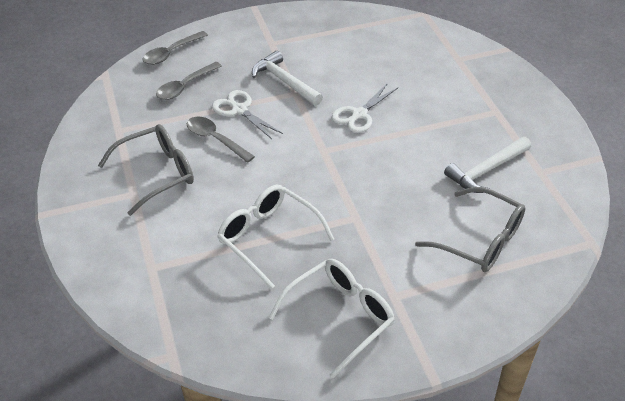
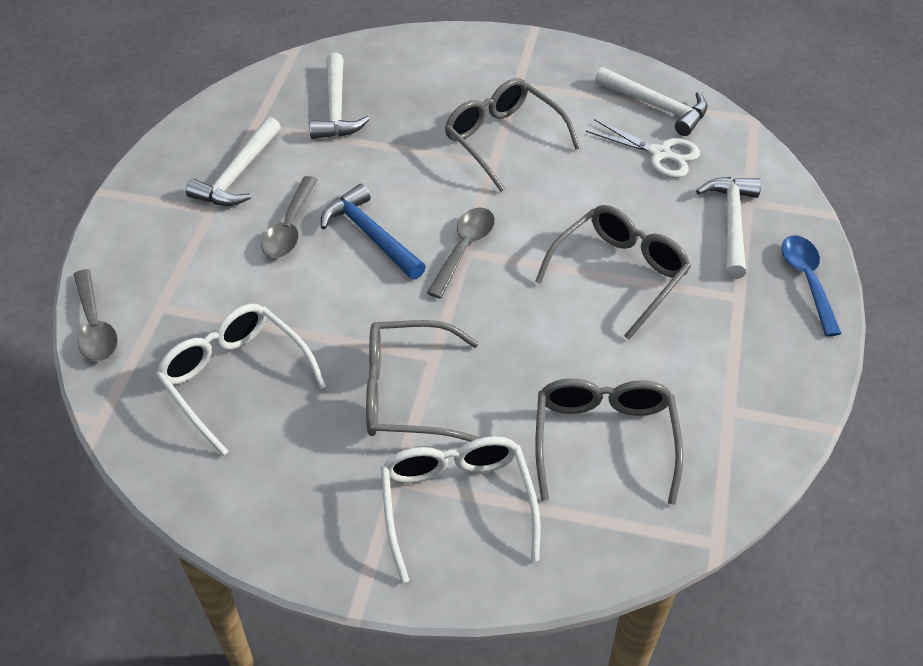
blue hammer: none = 0 -> [321,184,426,280] = 1
blue spoon: none = 0 -> [782,235,841,336] = 1
grey glasses: [98,124,194,216] [415,187,526,272] = 2 -> [366,320,480,442] [445,78,580,192] [535,205,691,340] [535,378,683,505] = 4
white hammer: [252,51,323,106] [444,137,531,193] = 2 -> [186,117,281,206] [309,53,370,139] [595,67,708,136] [696,177,761,279] = 4
white scissors: [212,90,283,139] [332,83,399,133] = 2 -> [586,119,700,178] = 1

